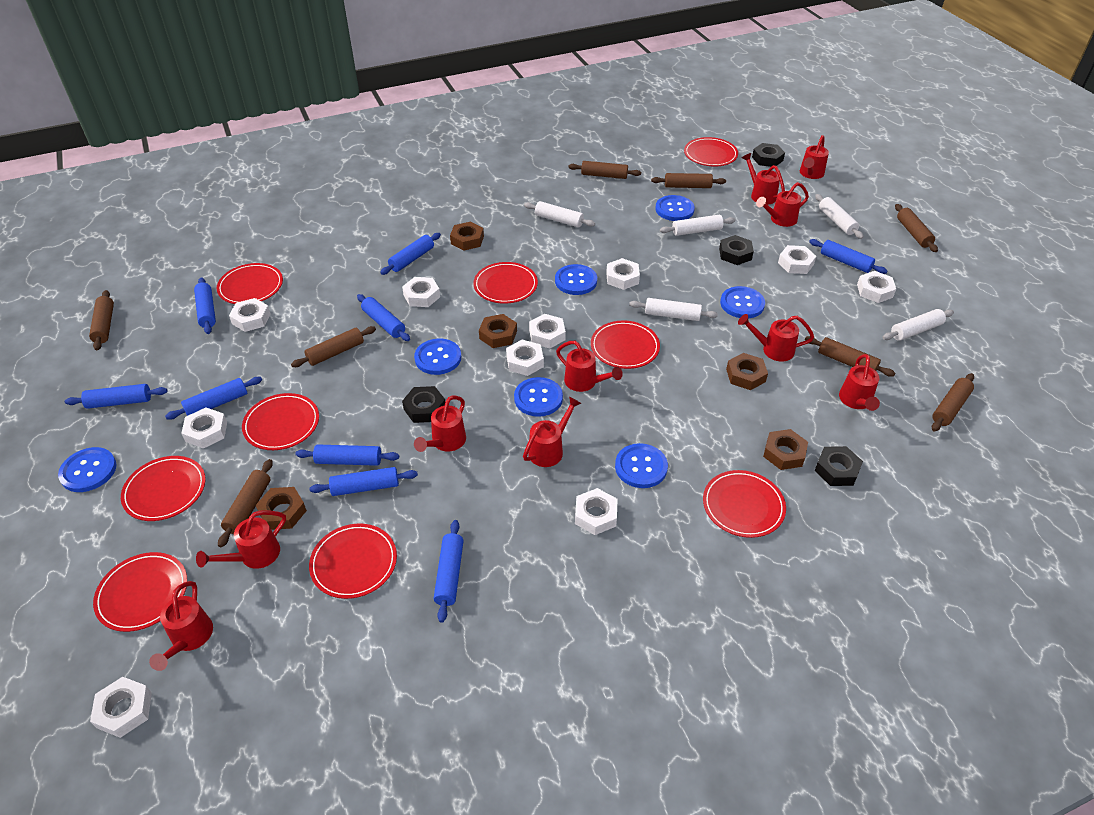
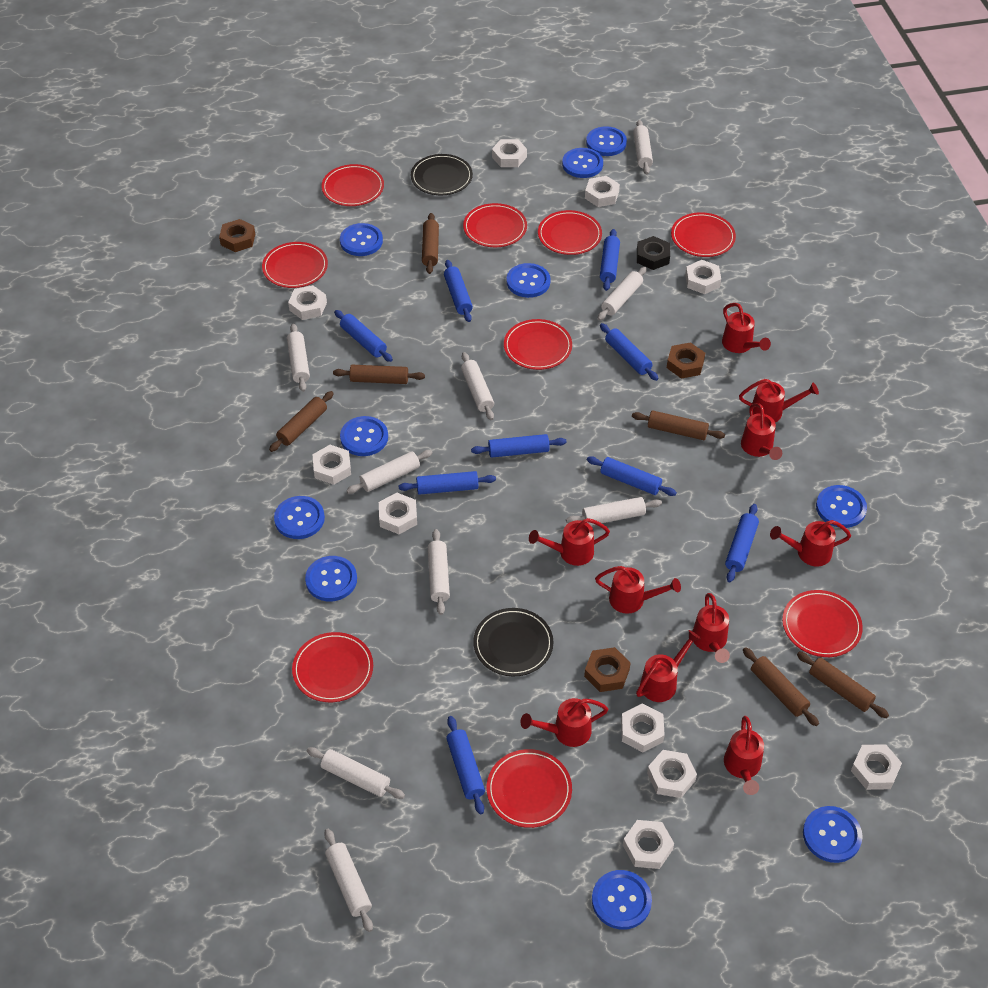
black nut: [402,386,445,423] [719,235,754,265] [752,143,785,167] [815,446,863,486] = 4 -> [637,236,670,270] = 1
black plate: none = 0 -> [411,154,473,195] [473,608,553,676] = 2
blue button: [58,447,117,492] [414,338,461,375] [514,377,563,417] [555,264,597,295] [615,443,668,488] [655,195,695,221] [720,286,765,318] = 7 -> [274,496,325,539] [305,556,357,601] [340,223,383,256] [340,416,388,456] [506,263,550,298] [562,148,603,178] [586,126,627,156] [592,870,652,930] [803,806,863,863] [816,485,867,528] = 10
brown nut: [255,487,307,530] [450,221,484,251] [479,314,517,348] [726,353,768,390] [763,429,808,470] = 5 -> [219,219,255,252] [584,647,631,692] [667,342,705,379] = 3
brown rolling pin: [89,290,114,351] [218,459,273,547] [291,326,376,367] [568,161,641,179] [651,173,726,188] [805,336,895,377] [895,204,938,252] [932,373,974,431] = 8 -> [269,391,334,452] [333,365,425,384] [422,213,439,274] [632,411,725,440] [743,647,819,726] [797,652,889,718] = 6
white rolling pin: [524,201,595,228] [629,298,718,321] [660,215,736,236] [815,194,864,239] [882,309,954,341] = 5 -> [287,324,310,392] [307,747,405,799] [324,829,373,932] [346,450,432,494] [428,529,450,615] [461,352,494,420] [566,497,662,525] [597,267,647,320] [633,120,653,174] = 9

